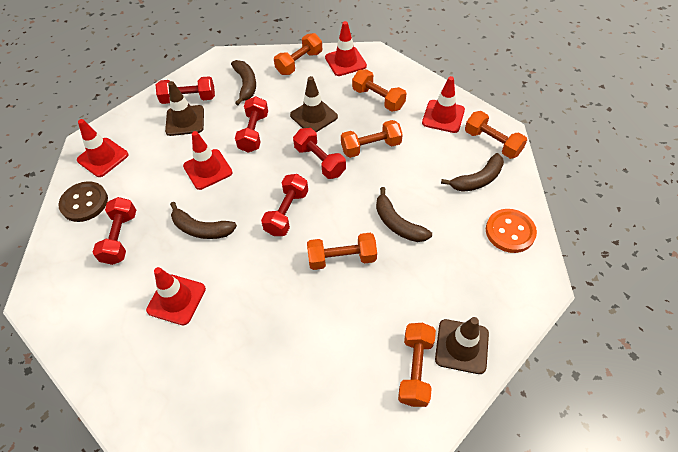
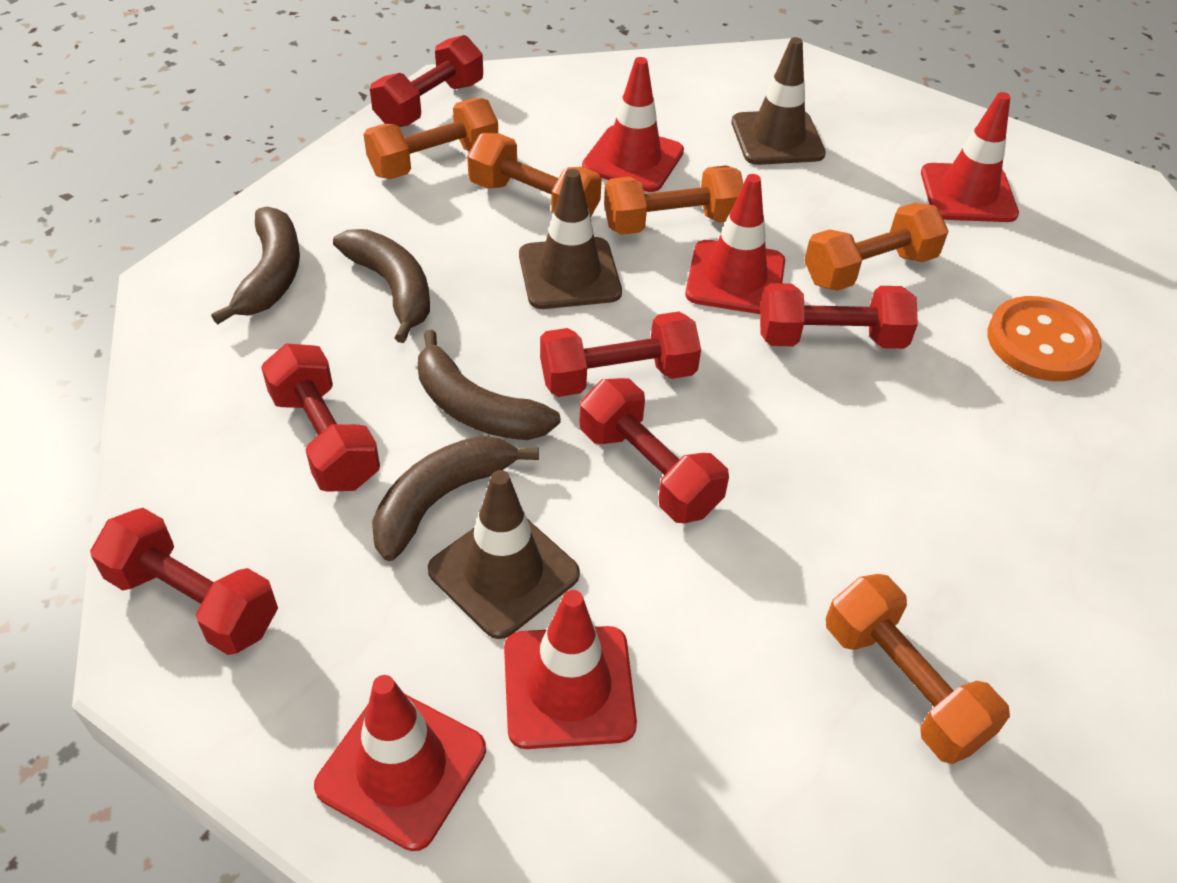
brown button: [58,181,108,222] = 1 -> none = 0
orange dumbbell: [274,33,322,75] [307,233,377,270] [341,120,403,158] [352,69,407,111] [398,323,436,407] [465,111,527,159] = 6 -> [364,98,498,179] [467,133,602,218] [604,165,743,235] [804,203,949,291] [826,574,1010,764] = 5
red dumbbell: [92,197,136,265] [156,76,215,104] [235,96,268,153] [261,174,308,236] [293,128,346,179] = 5 -> [90,508,278,655] [261,343,380,492] [370,35,483,127] [540,312,701,397] [579,378,729,523] [760,283,918,349] = 6

